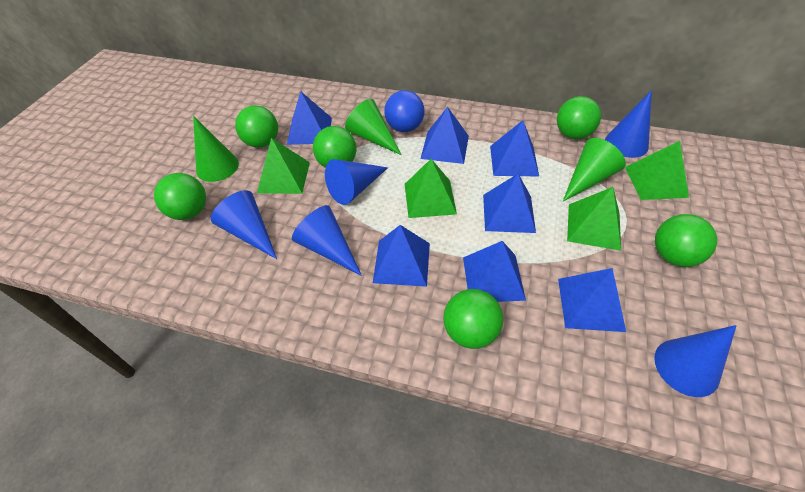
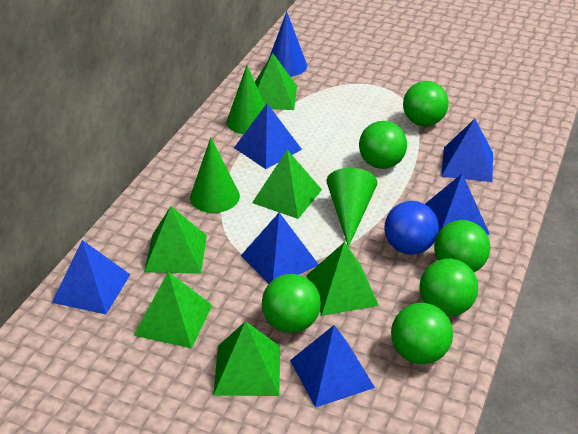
blue cone: [211,190,277,259] [292,205,362,276] [325,159,388,205] [605,90,652,158] [654,325,737,397] = 5 -> [268,11,307,76] = 1
blue pyramid: [287,91,332,145] [373,225,430,287] [420,107,469,164] [463,241,526,302] [483,174,536,233] [490,120,539,176] [558,268,626,332] = 7 -> [52,240,131,314] [234,104,302,169] [241,212,319,284] [290,325,375,408] [425,174,489,235] [441,119,493,182] = 6
green pyramid: [257,138,310,194] [405,159,457,218] [567,187,621,251] [625,141,689,200] = 4 -> [134,272,213,348] [144,206,207,274] [213,321,280,396] [252,150,322,219] [255,53,297,110] [306,242,379,316] = 6

